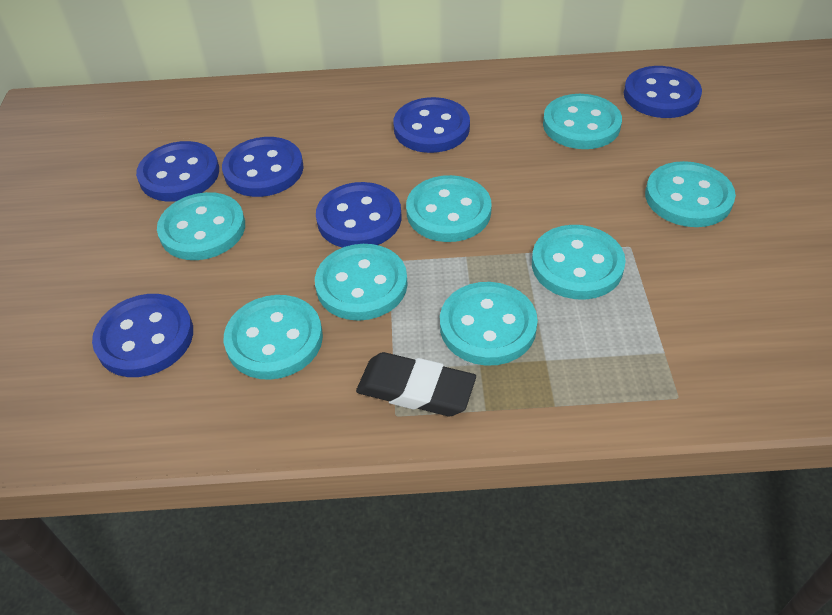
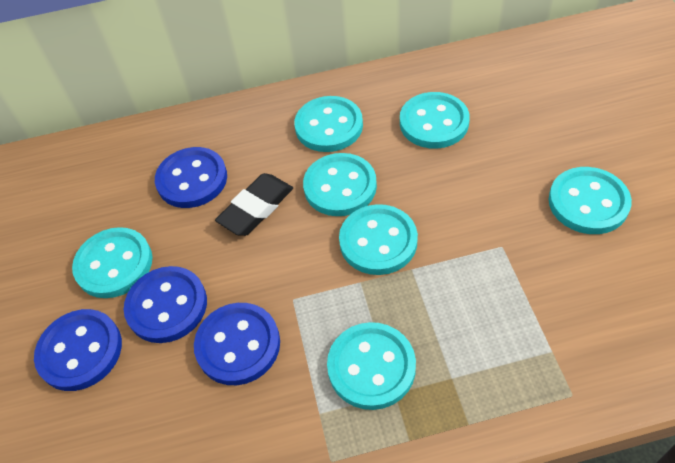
blue button: [92,294,193,377] [136,141,219,201] [222,137,304,197] [316,182,402,248] [393,97,470,153] [624,66,702,118] = 6 -> [34,309,122,391] [124,266,207,343] [155,147,227,208] [194,303,280,385] = 4
turquoise button: [157,192,245,260] [224,295,323,380] [315,244,408,321] [406,175,492,242] [440,282,538,366] [532,225,626,300] [543,94,622,149] [645,161,736,227] = 8 -> [72,227,153,298] [294,96,363,152] [303,153,377,216] [327,322,416,410] [339,204,418,275] [400,92,470,149] [549,167,632,234] = 7

